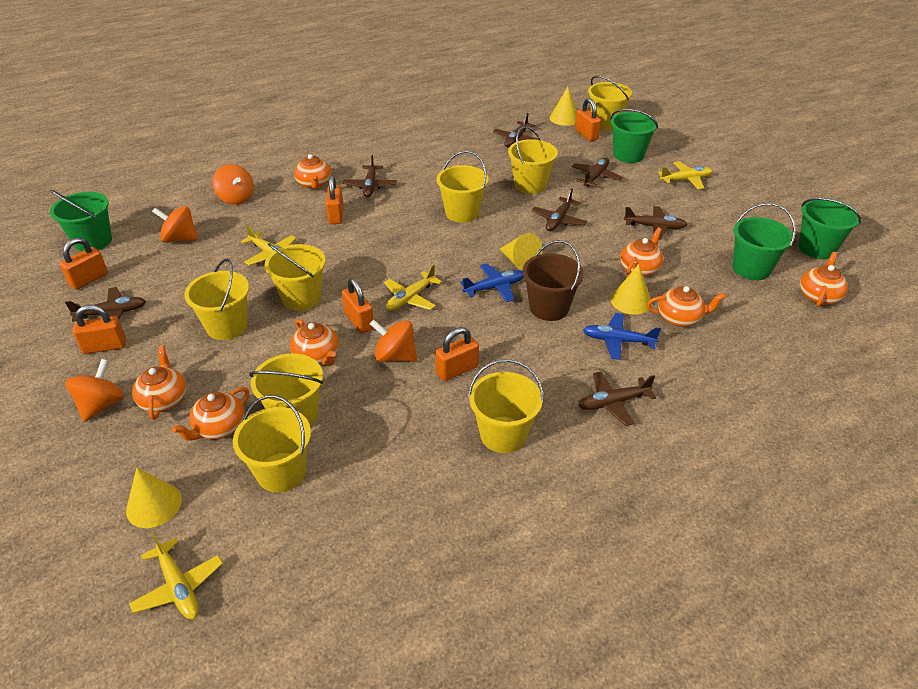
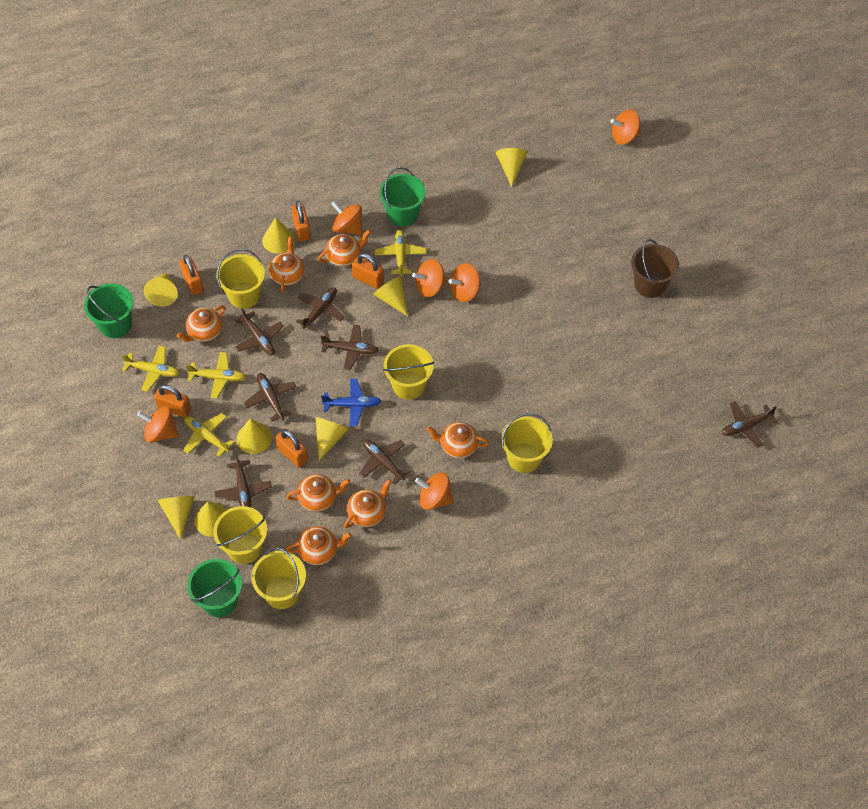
blue plane: [460,263,524,302] [583,313,661,360] = 2 -> [321,379,382,426] = 1
green bucket: [50,190,112,251] [610,109,658,163] [733,203,796,280] [798,198,861,259] = 4 -> [84,283,134,338] [187,559,242,617] [379,167,426,226] = 3
orange padlock: [59,238,108,290] [73,305,126,354] [326,175,344,224] [342,278,374,333] [435,327,479,381] [575,98,601,141] = 6 -> [154,385,191,418] [179,255,204,295] [275,429,308,468] [291,201,311,241] [352,253,384,289] = 5
orange spinning top: [65,359,124,422] [152,206,199,243] [212,164,254,205] [370,320,417,362] = 4 -> [137,406,179,443] [332,201,362,235] [412,259,447,297] [415,472,454,510] [449,263,481,302] [610,109,641,145] = 6
yellow bucket: [184,259,249,340] [233,395,311,493] [249,354,323,426] [264,243,325,311] [437,151,489,223] [468,359,544,453] [508,126,558,194] [588,76,632,130] = 8 -> [213,506,267,564] [216,249,265,309] [251,548,306,609] [383,344,434,400] [501,413,553,473] = 5
yellow cone: [126,468,182,528] [500,233,543,271] [550,87,577,126] [611,264,652,315] = 4 -> [144,272,178,307] [158,496,195,540] [194,501,228,536] [237,418,272,454] [262,218,295,254] [316,417,349,461] [373,275,408,316] [496,148,527,187] = 8

